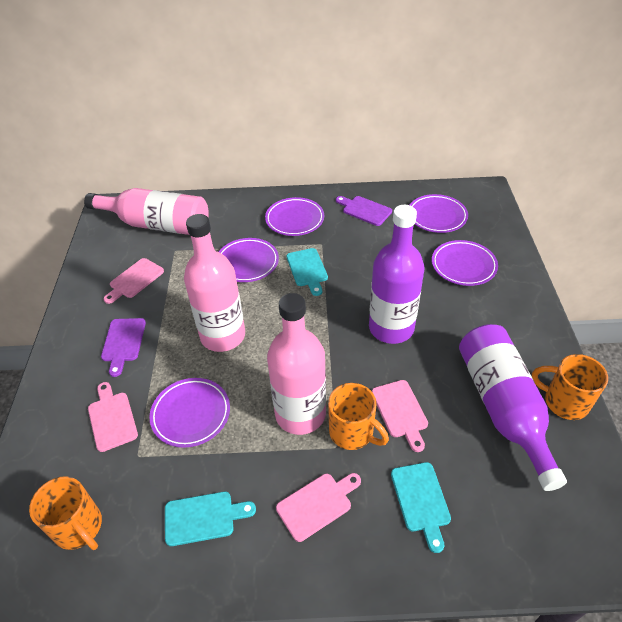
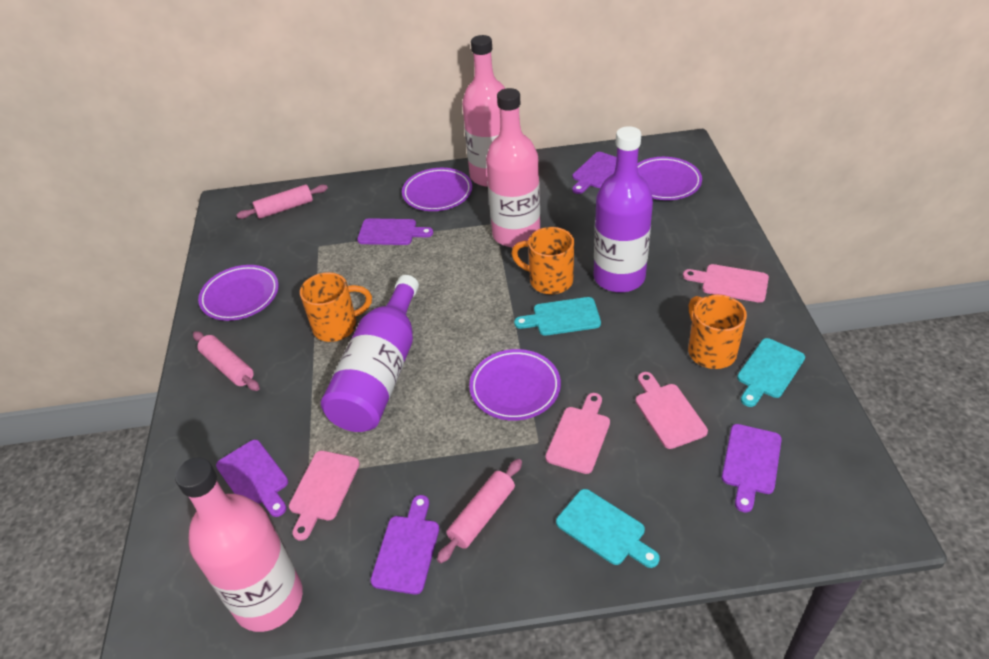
pink rolling pin: none = 0 -> [193,331,260,391] [237,184,328,219] [437,459,522,563] = 3
purple cutting board: [101,318,146,377] [336,196,392,226] = 2 -> [216,440,288,517] [357,218,433,245] [370,495,439,595] [572,152,617,194] [722,424,782,513] = 5
purple plate: [149,378,230,448] [219,238,279,282] [265,197,324,236] [410,194,468,233] [432,240,498,286] = 5 -> [198,265,279,321] [402,168,472,211] [469,349,561,421] [638,157,702,200] = 4

